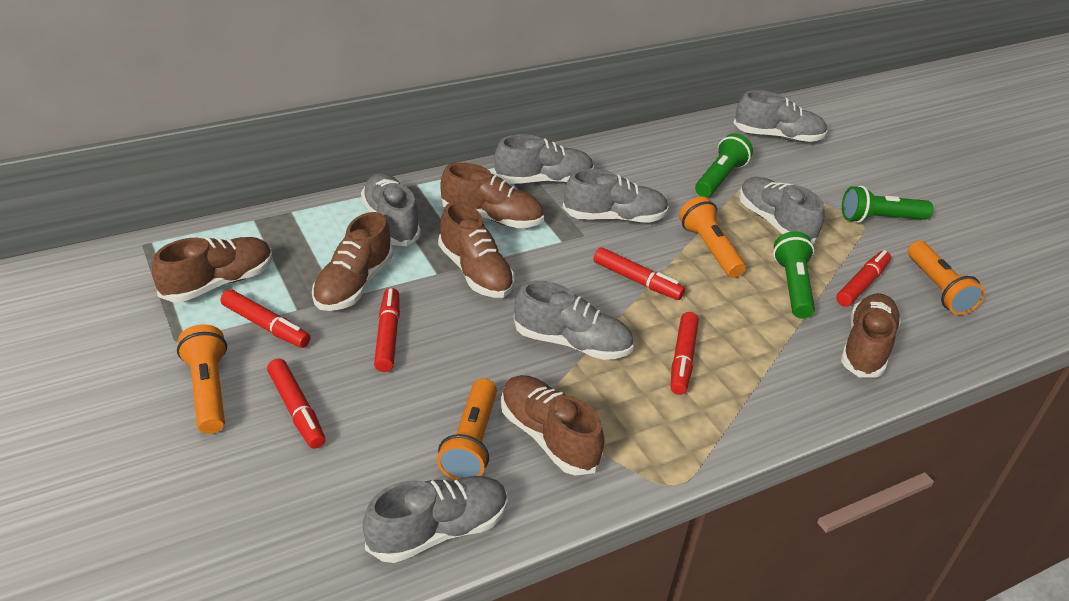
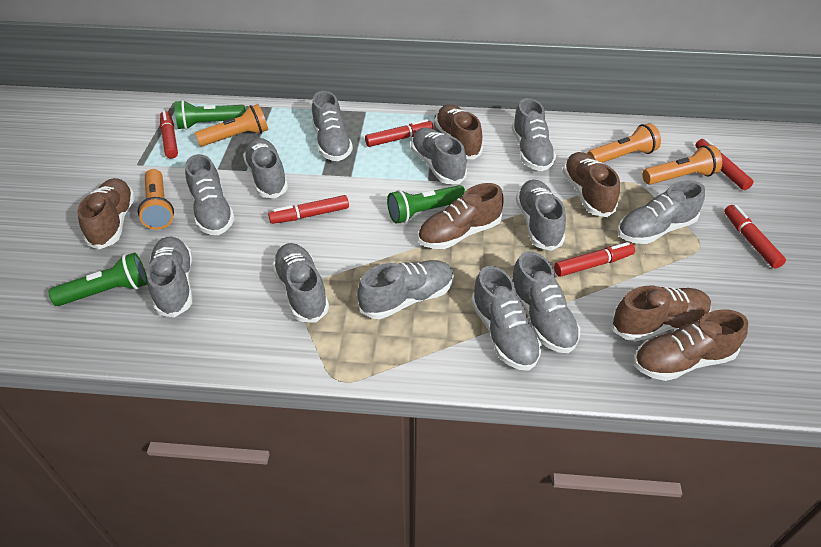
grey shoe: [361,173,421,246] [363,476,508,563] [494,134,594,184] [514,280,634,360] [563,168,669,223] [734,90,828,142] [739,177,824,244] = 7 -> [147,237,192,317] [185,154,235,235] [243,138,288,198] [272,243,329,323] [312,91,353,161] [357,260,454,319] [411,128,467,184] [471,266,542,371] [512,98,556,171] [512,251,580,353] [516,180,566,251] [617,180,705,244] = 12

